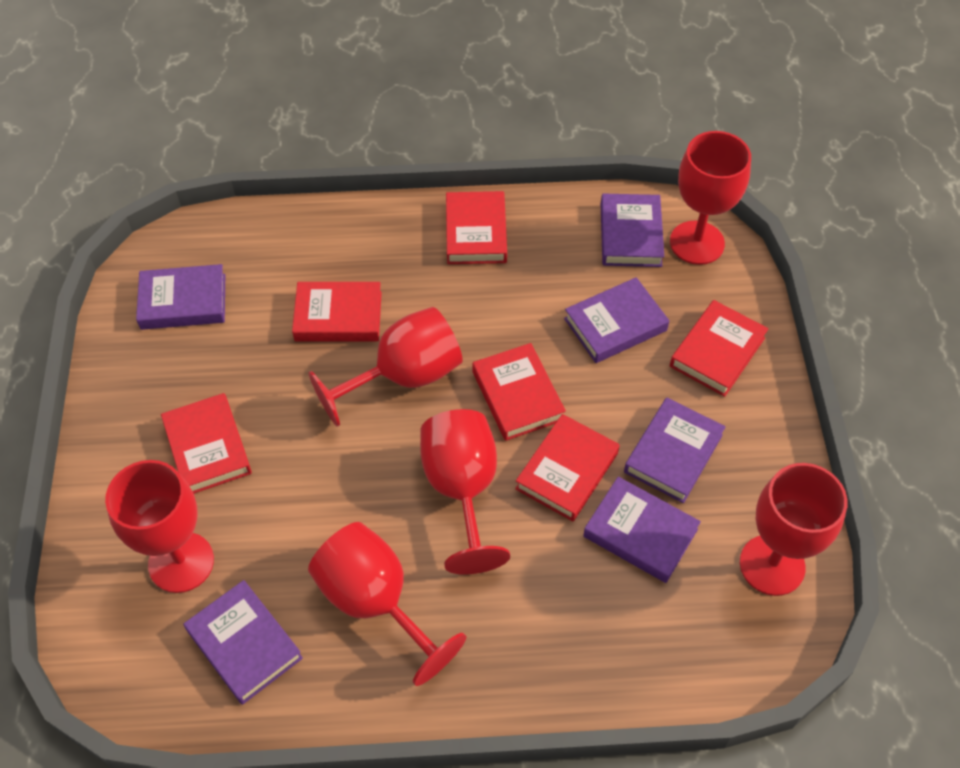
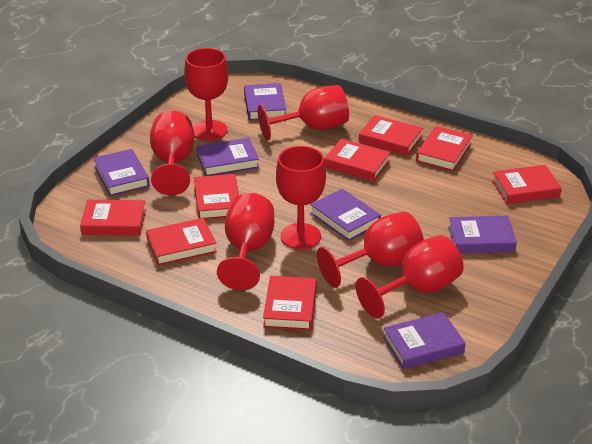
red book: [161,393,252,494] [292,282,382,341] [446,191,507,264] [472,343,566,441] [515,414,619,521] [670,300,768,397] = 6 -> [80,200,146,236] [146,218,217,266] [194,174,239,220] [263,276,317,331] [324,139,391,181] [359,115,423,156] [416,126,473,171] [492,165,562,204] = 8
red goblet: [105,460,214,593] [308,307,463,427] [308,522,466,686] [420,409,510,575] [670,131,751,265] [740,463,847,596] = 6 -> [150,111,195,195] [184,48,228,141] [217,193,274,290] [257,85,349,141] [276,146,326,249] [317,211,424,288] [356,235,464,318] = 7

